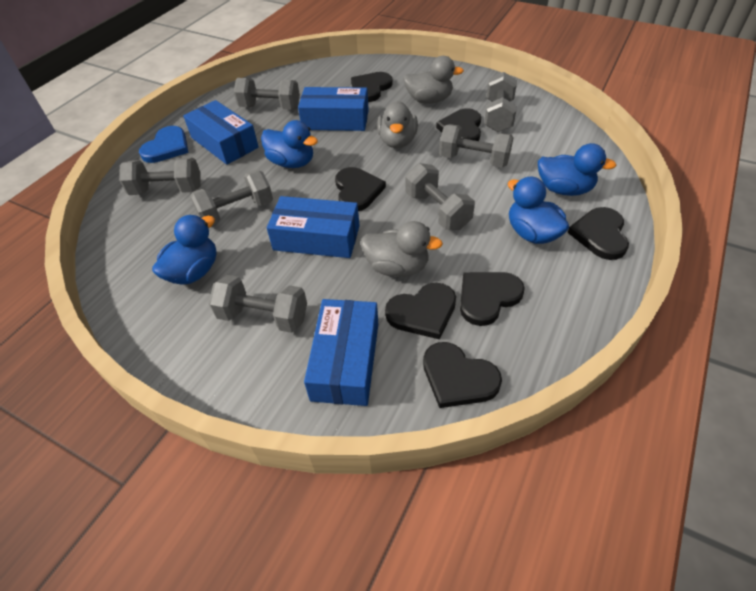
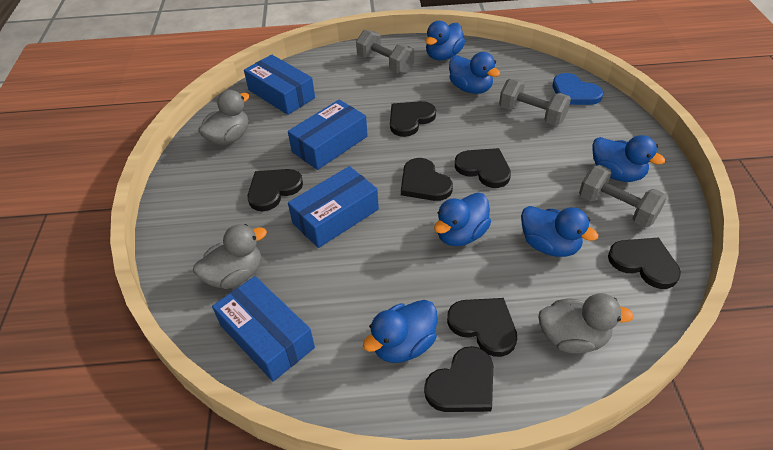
blue duck: [152,215,217,285] [261,120,318,168] [508,176,569,244] [538,143,617,196] = 4 -> [363,300,437,363] [425,21,465,60] [434,193,491,246] [449,52,500,94] [521,206,598,257] [592,135,665,182] = 6
grey dumbbell: [119,157,201,195] [190,170,273,224] [209,275,307,333] [234,78,300,109] [405,163,475,230] [439,124,514,168] [484,72,517,132] = 7 -> [356,30,414,74] [499,79,571,125] [579,165,667,227] = 3

